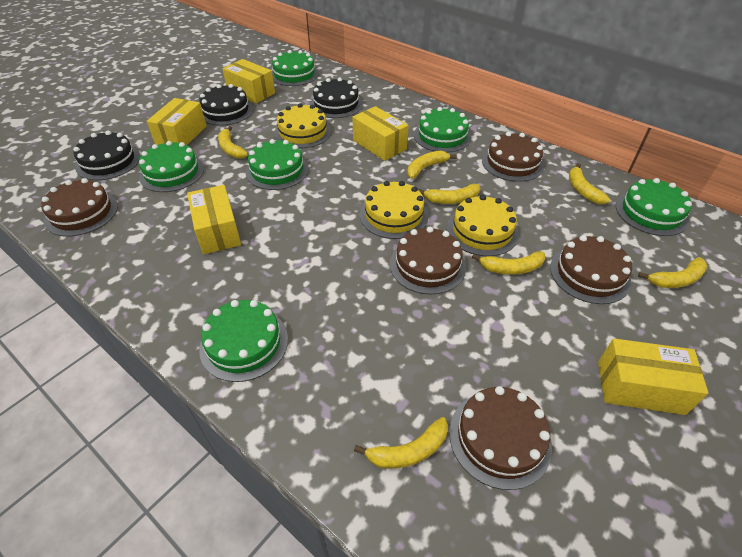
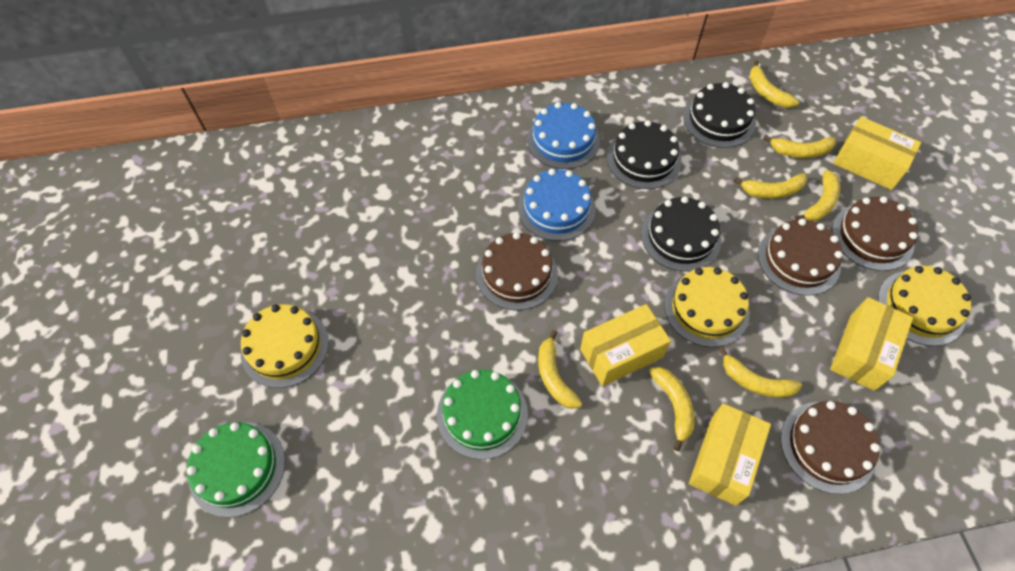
blue cake: none = 0 -> [518,169,596,241] [527,102,600,169] = 2
brown cake: [41,178,118,236] [390,227,466,294] [449,386,552,490] [482,132,544,182] [550,235,632,304] = 5 -> [476,232,558,310] [758,219,843,296] [781,401,880,494] [832,196,918,271] = 4
green cake: [139,141,204,192] [199,300,288,382] [246,139,308,190] [272,50,319,86] [414,107,471,153] [616,178,692,236] = 6 -> [187,422,285,517] [437,370,528,460] = 2
yellow box: [147,98,206,145] [187,185,241,254] [222,59,275,103] [352,106,409,161] [598,338,708,415] = 5 -> [580,304,671,387] [689,403,771,506] [830,297,913,391] [833,117,921,190] = 4

